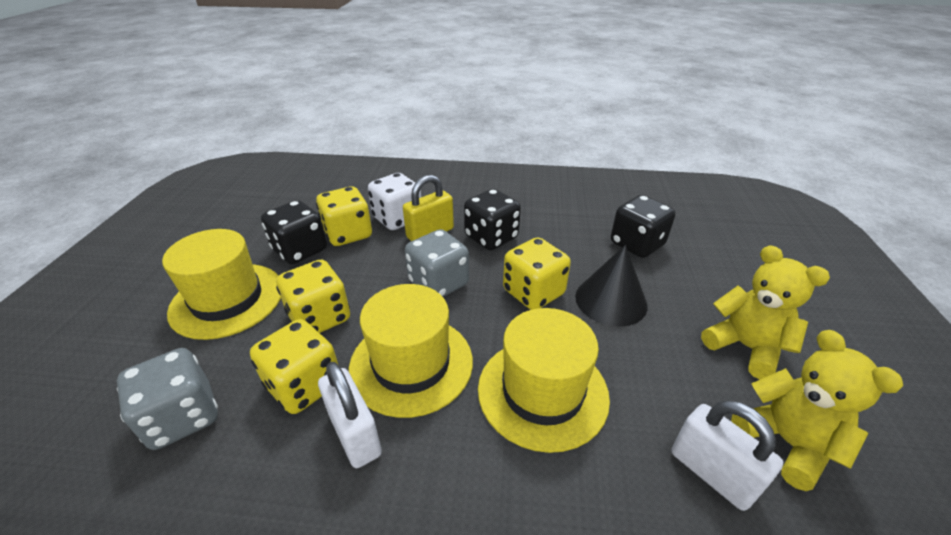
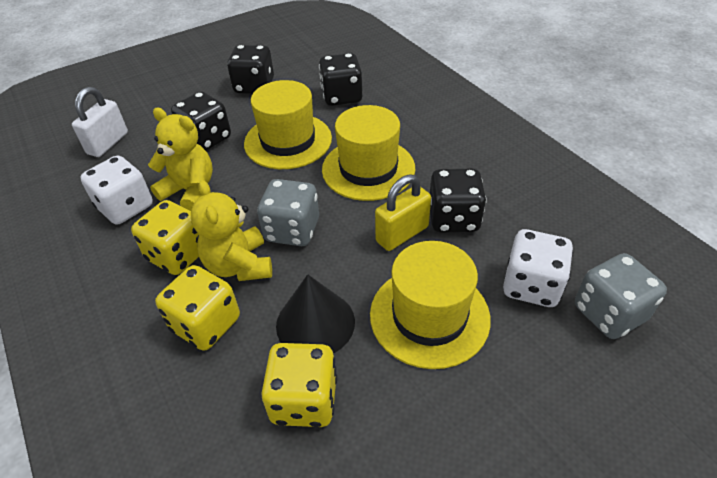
black dice: [261,200,327,264] [464,189,521,250] [611,195,675,258] = 3 -> [171,92,231,151] [227,45,274,94] [319,53,363,106] [430,169,487,233] = 4
white dice: [368,173,421,230] = 1 -> [80,155,153,225] [503,229,573,307] = 2
white padlock: [318,362,382,468] [671,400,783,511] = 2 -> [72,87,128,157] = 1
yellow dice: [250,319,338,414] [276,259,350,333] [316,186,372,246] [503,237,571,310] = 4 -> [131,200,200,275] [155,265,240,351] [261,343,337,427] = 3

